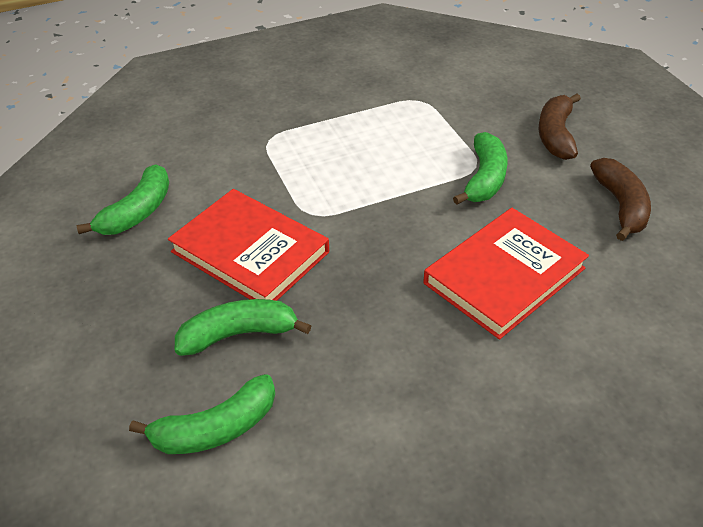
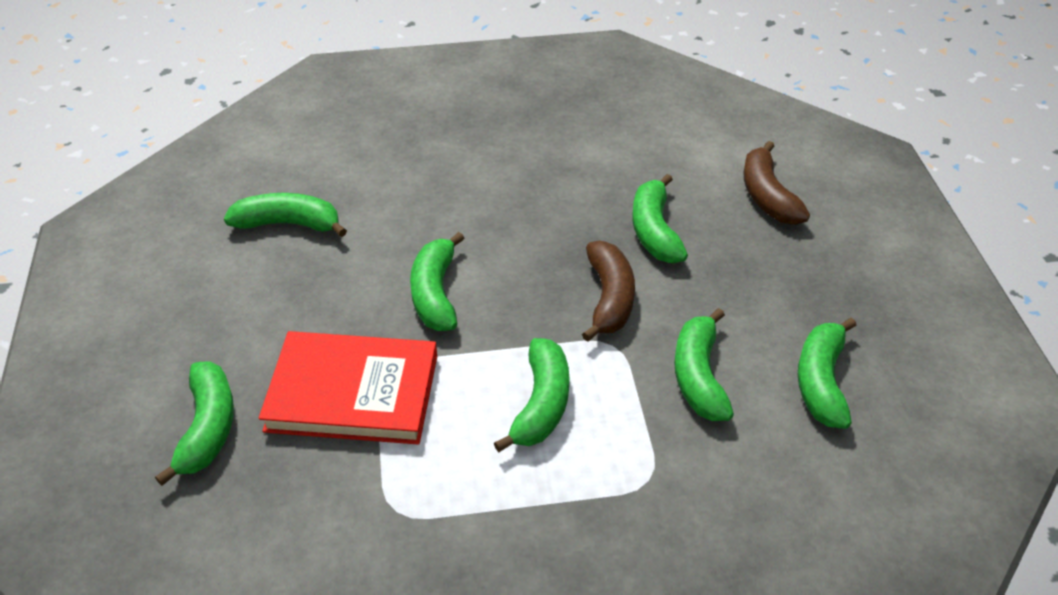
green banana: [77,164,169,235] [129,374,275,454] [175,299,311,356] [453,132,508,205] = 4 -> [155,362,234,486] [224,193,347,237] [410,232,465,331] [494,338,570,452] [632,174,688,263] [674,308,734,421] [798,318,857,429] = 7
red book: [168,189,329,301] [423,208,589,340] = 2 -> [259,331,437,445] = 1

